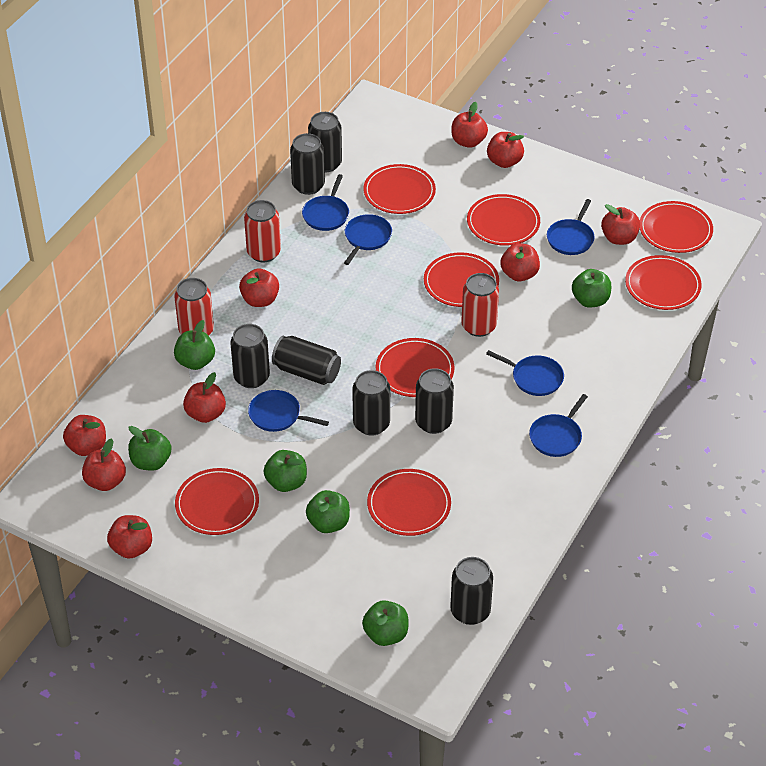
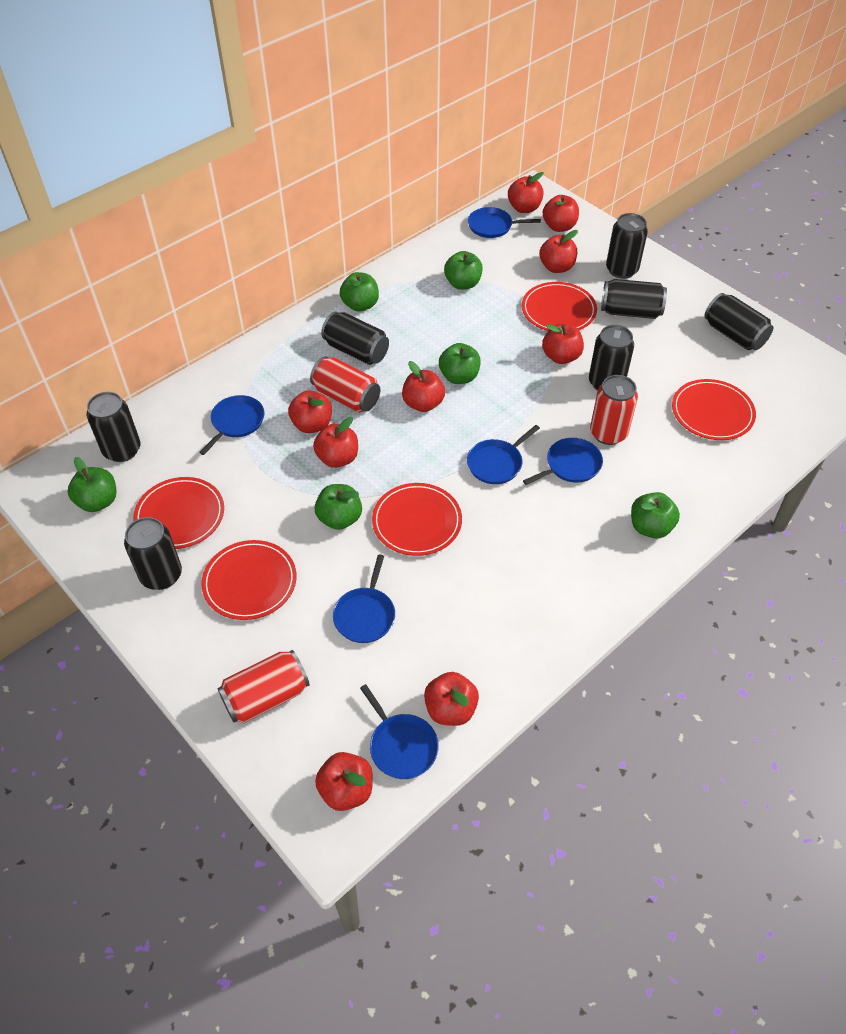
red plate: [175,468,259,535] [363,164,436,214] [367,469,451,536] [376,338,455,397] [424,252,499,307] [467,194,540,246] [625,255,702,310] [640,201,713,253] = 8 -> [133,477,224,549] [201,540,297,620] [372,483,462,556] [522,282,597,331] [672,379,756,440] = 5

